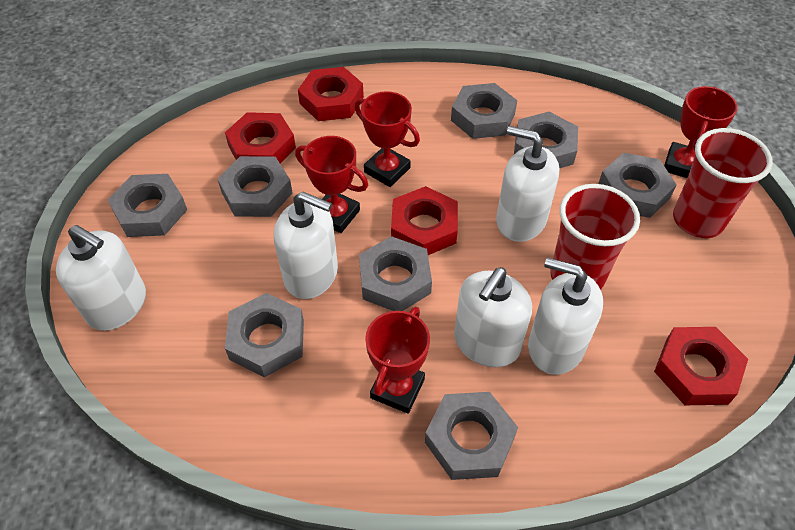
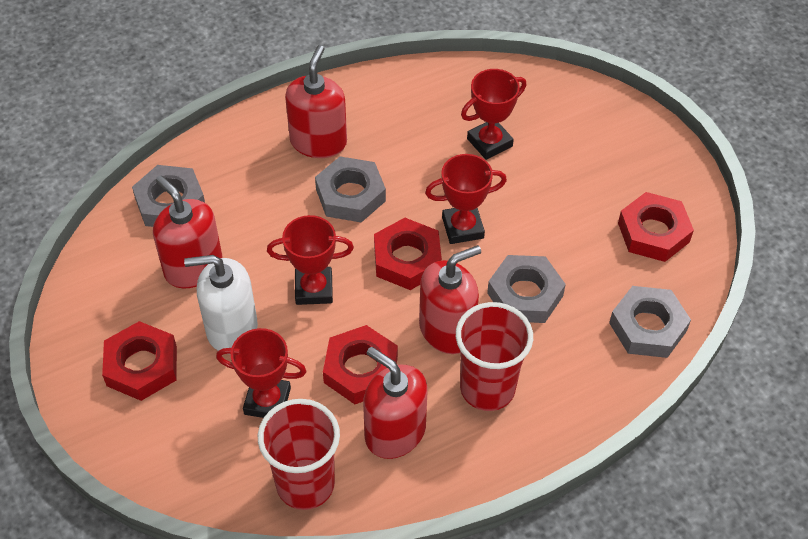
grey nut: [108,174,187,237] [218,156,292,217] [225,293,304,377] [359,236,432,311] [425,392,518,480] [451,83,517,139] [514,112,578,168] [598,153,676,218] = 8 -> [132,165,205,227] [315,157,386,222] [487,255,566,323] [609,286,691,358] = 4
red soap dispenser: none = 0 -> [153,175,222,288] [285,45,347,158] [363,347,428,459] [419,245,481,354] = 4
white soap dispenser: [56,225,146,331] [274,192,338,299] [454,267,532,367] [496,126,559,242] [528,258,603,375] = 5 -> [184,255,258,351] = 1

